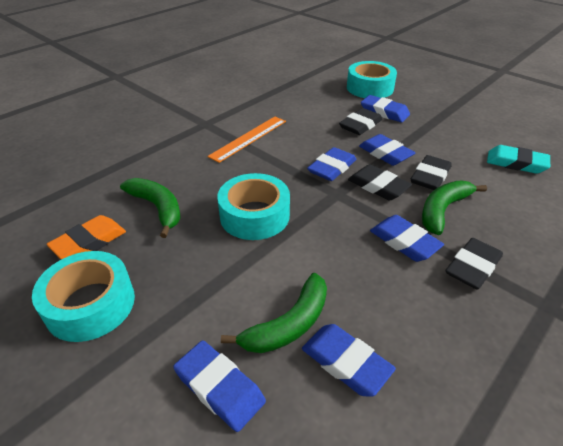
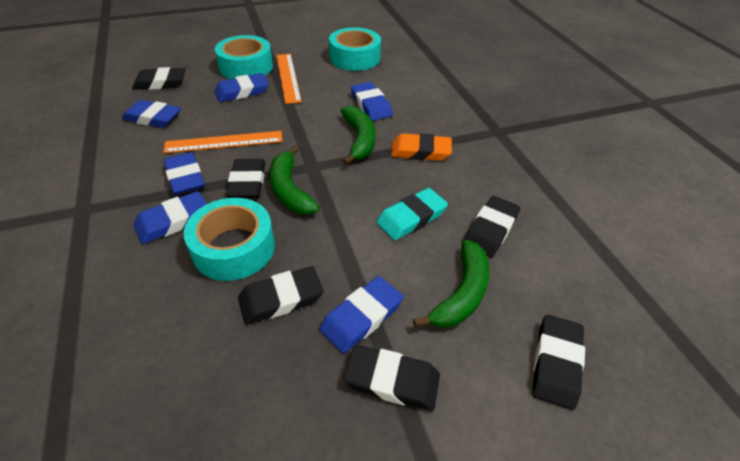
black eraser: [339,108,383,135] [348,164,412,201] [411,155,452,190] [445,238,503,290] = 4 -> [132,67,186,90] [226,159,265,198] [238,266,324,325] [343,345,440,411] [464,196,520,257] [532,315,585,410] = 6
orange ruler: [207,116,286,163] = 1 -> [163,131,283,153] [276,54,302,104] = 2

